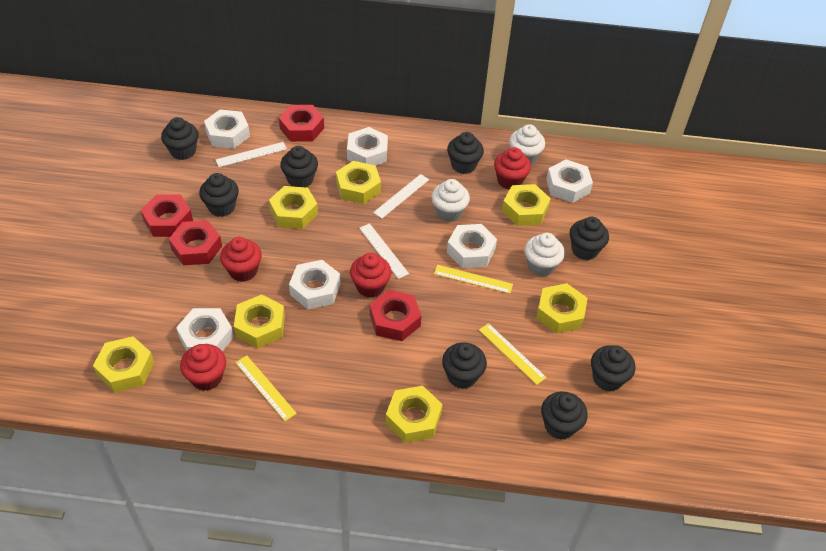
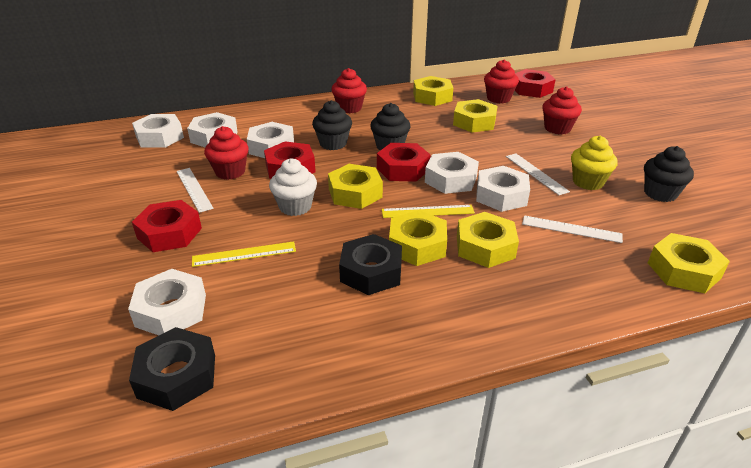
black cupcake: [161,117,199,160] [199,173,239,217] [280,146,318,187] [442,343,487,389] [447,132,484,174] [541,391,588,439] [569,217,609,260] [591,345,635,392] = 8 -> [312,100,352,150] [370,103,411,150] [644,146,694,202] = 3
black nut: none = 0 -> [129,327,215,411] [339,234,402,295] = 2
white cupcake: [431,179,470,222] [509,124,545,165] [525,233,565,277] = 3 -> [269,158,317,216] = 1
yellow cupcake: none = 0 -> [571,136,618,190] = 1
yellow nut: [93,336,154,392] [234,294,285,348] [269,186,318,229] [336,161,381,204] [386,386,443,443] [502,184,551,226] [536,283,588,334] = 7 -> [328,164,383,209] [389,210,447,266] [413,76,453,106] [453,99,497,133] [457,212,519,268] [648,233,730,293] = 6
yellow ruler: [235,355,297,421] [434,265,513,294] [479,323,547,385] = 3 -> [192,241,296,267] [382,205,475,218] = 2

